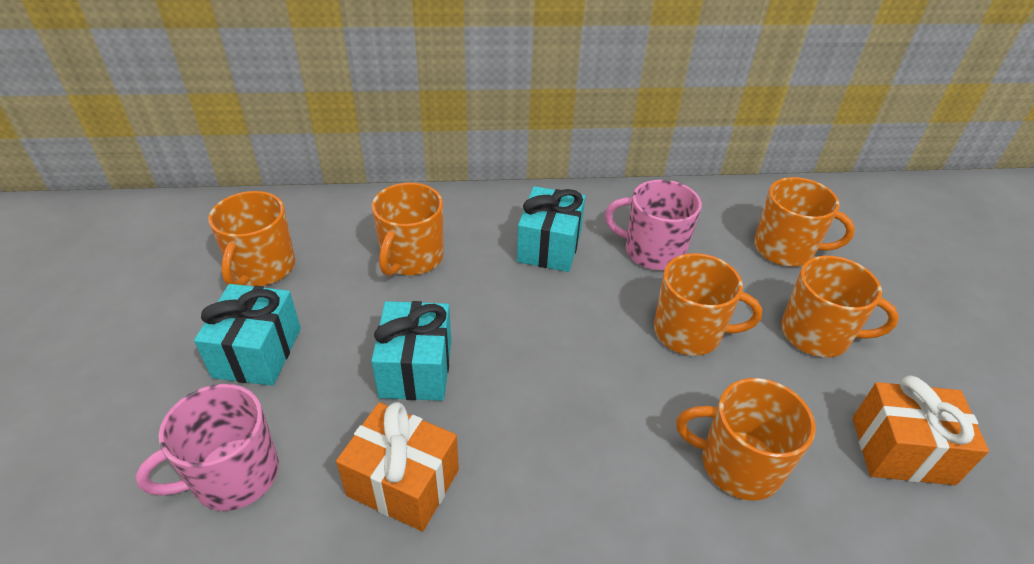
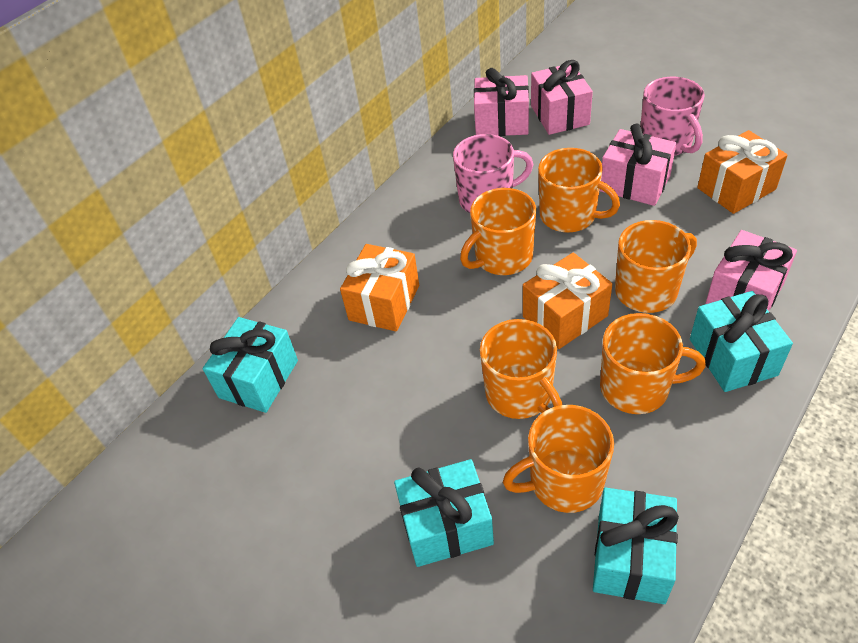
orange gift: [336,402,459,532] [852,376,989,485] = 2 -> [340,244,419,331] [523,253,612,349] [697,130,788,214] = 3
pink gift: none = 0 -> [474,68,529,136] [531,60,593,135] [599,124,677,206] [705,230,797,311] = 4
turquoise gift: [194,284,301,386] [371,301,451,401] [517,186,585,272] = 3 -> [203,317,298,413] [394,459,494,567] [593,488,679,604] [690,291,793,392] = 4

